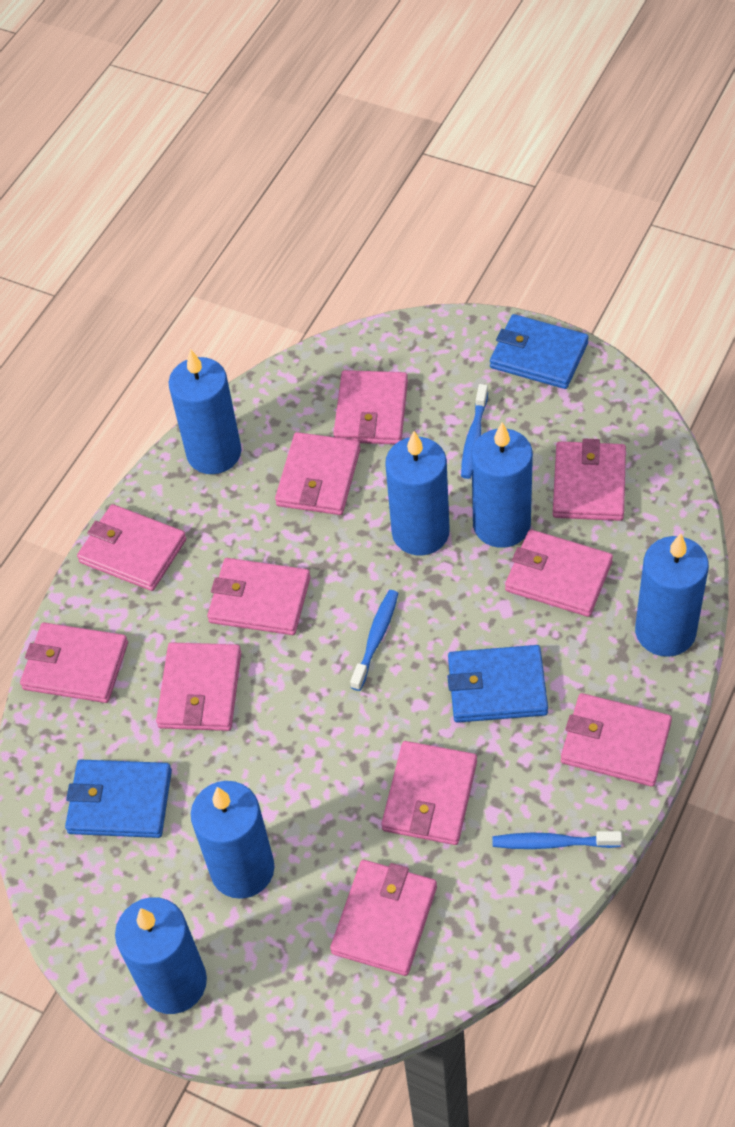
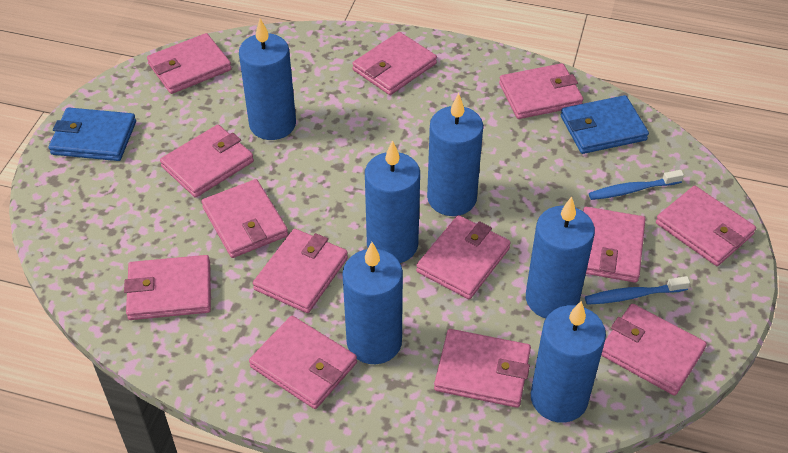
blue toothbrush: [350,590,398,691] [461,384,488,479] [492,831,622,849] = 3 -> [585,276,690,305] [589,170,684,200] = 2
blue wallet: [65,759,172,838] [447,645,548,723] [490,314,589,389] = 3 -> [49,107,136,161] [561,95,649,154] = 2
pink wallet: [20,622,128,703] [77,504,187,591] [156,642,241,731] [207,558,311,635] [275,432,361,515] [330,860,437,976] [333,370,408,444] [381,741,477,845] [505,529,613,617] [553,438,626,521] [561,693,672,787] = 11 -> [124,255,211,320] [147,33,232,94] [160,125,254,198] [202,179,288,258] [249,316,357,409] [253,229,348,313] [352,32,437,95] [416,215,511,299] [434,329,531,408] [499,63,583,119] [583,207,646,283] [601,304,707,395] [656,186,756,266] = 13

